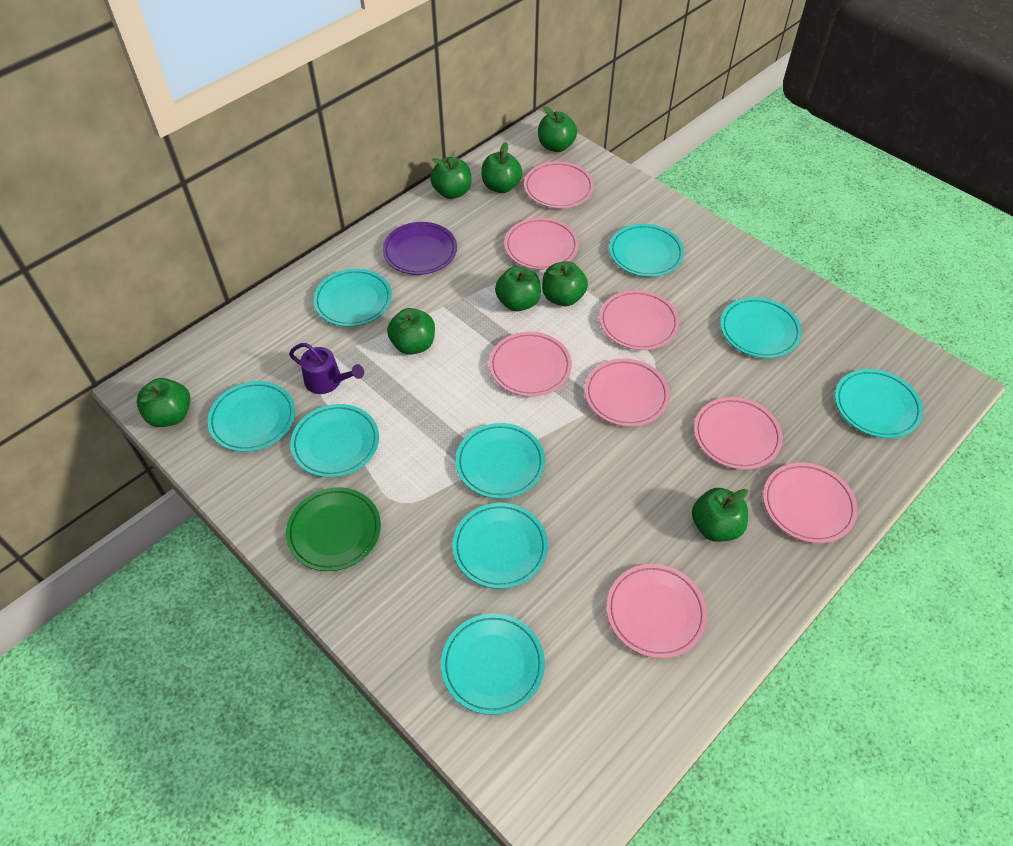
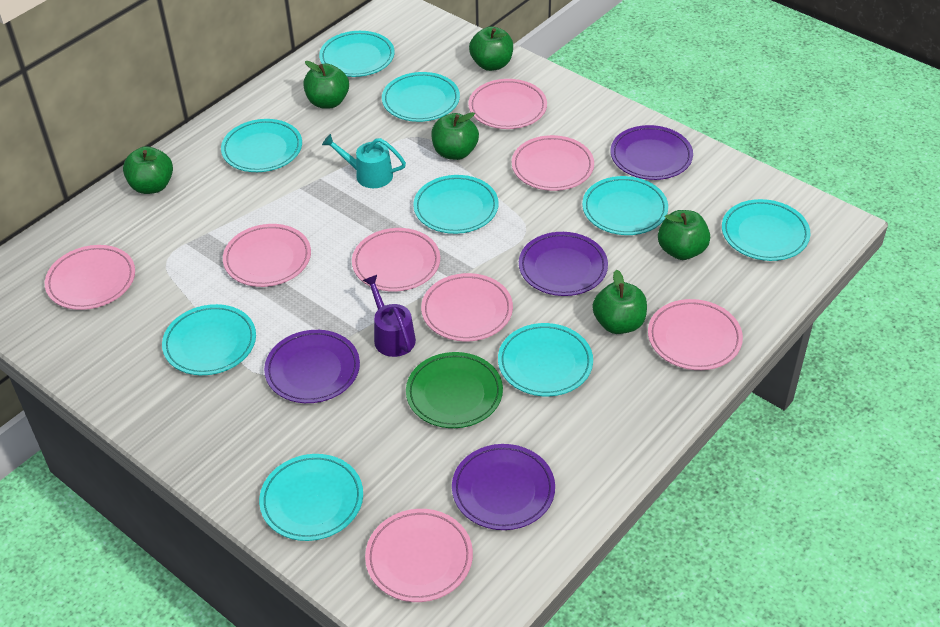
green apple: [137,378,191,427] [387,308,435,355] [430,157,471,199] [481,142,522,193] [495,266,541,311] [538,106,577,152] [542,261,588,306] [692,488,748,542] = 8 -> [123,146,173,194] [303,61,349,109] [431,112,479,160] [469,26,513,71] [593,270,647,334] [658,210,710,260] = 6
purple plate: [382,222,457,275] = 1 -> [264,330,360,403] [452,444,555,530] [519,232,608,296] [611,125,693,180] = 4
turquoise watering can: none = 0 -> [322,134,406,188] = 1

